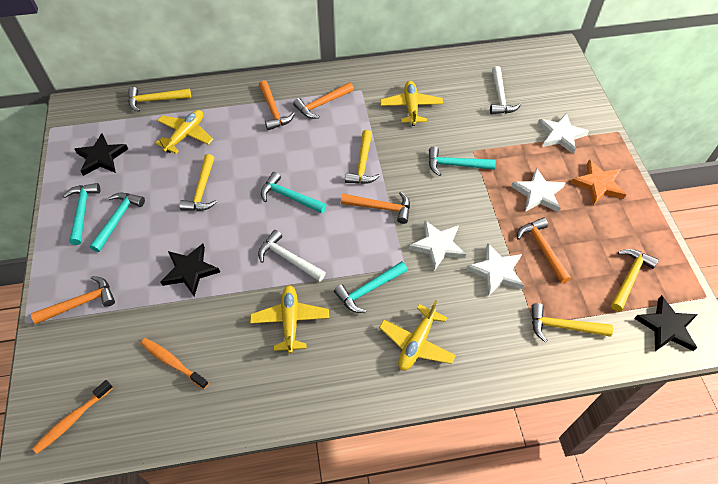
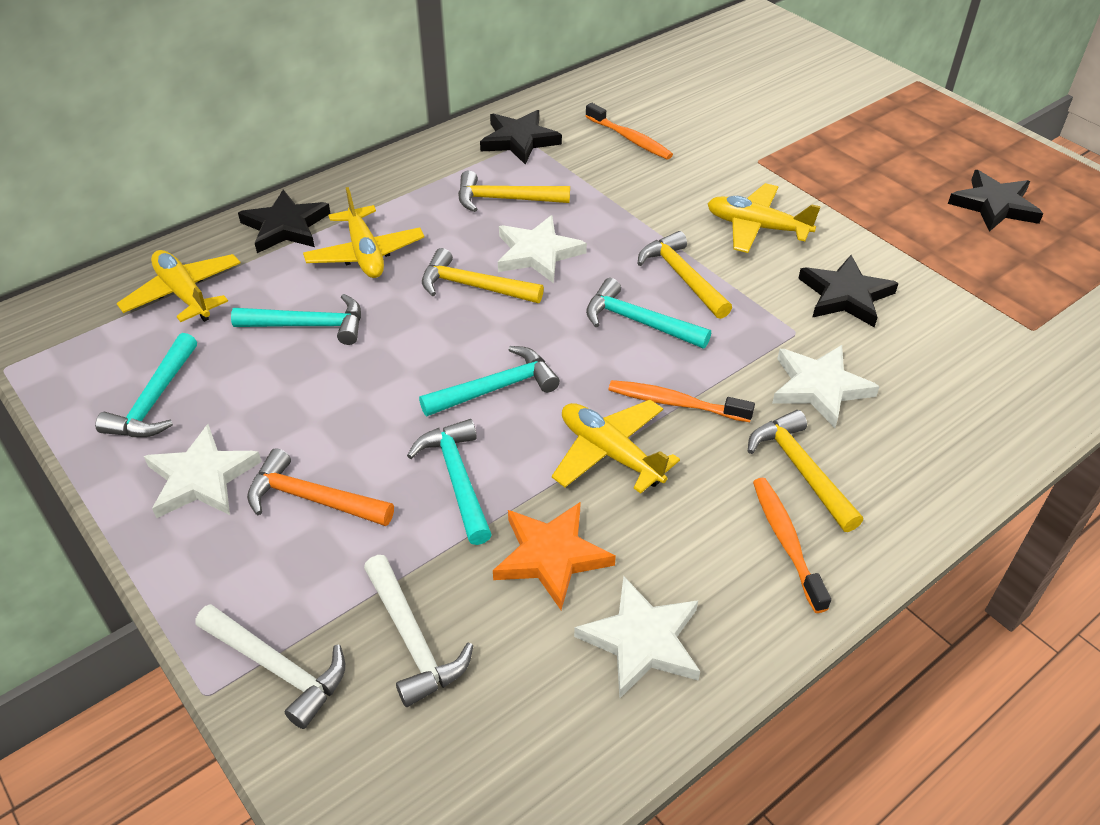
black star: [74,134,128,176] [160,244,220,296] [634,295,698,351] = 3 -> [238,189,331,253] [480,110,562,165] [798,255,898,327] [948,170,1043,232] = 4
orange hammer: [31,276,115,324] [259,80,295,130] [293,82,354,119] [341,192,410,224] [517,218,571,284] = 5 -> [247,448,394,526] = 1
orange toothbrush: [32,380,113,454] [141,338,209,389] = 2 -> [586,103,673,159] [608,380,755,422] [753,478,831,613] = 3
yellow hammer: [128,87,191,112] [179,154,217,211] [345,130,380,184] [531,303,613,343] [611,249,659,312] = 5 -> [422,248,544,303] [458,170,570,212] [637,231,732,319] [748,410,863,532] = 4

